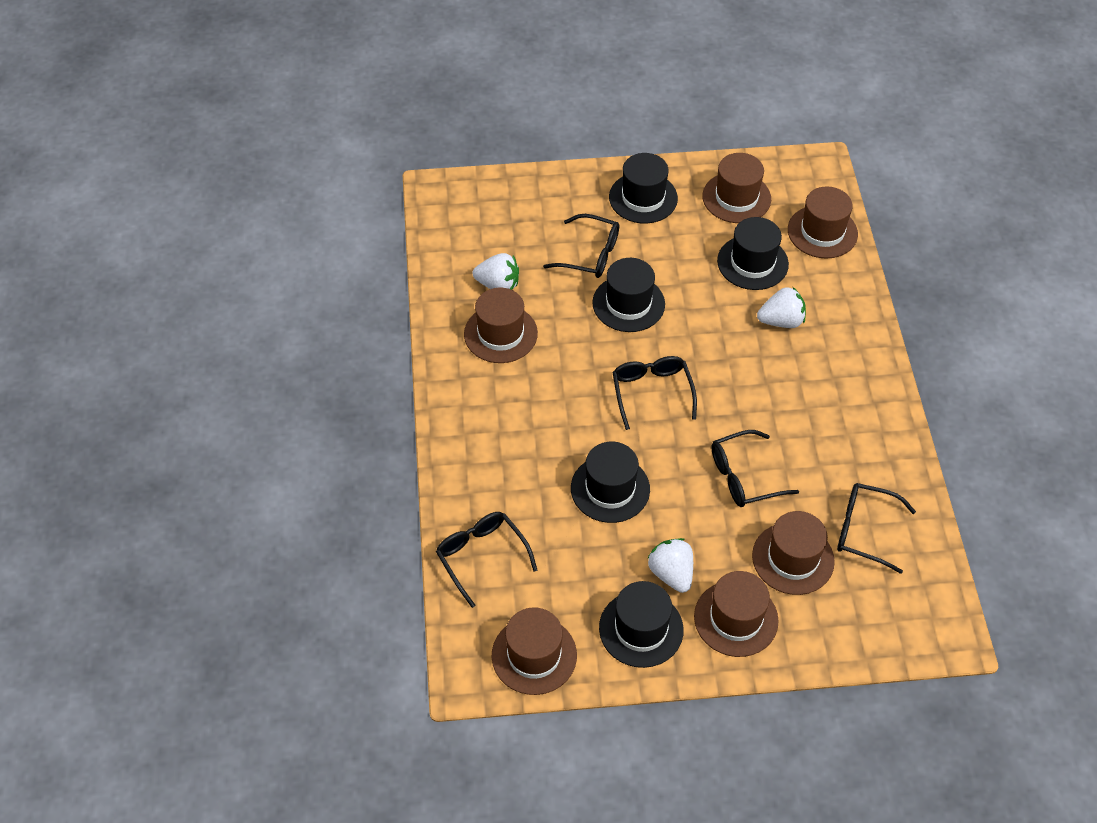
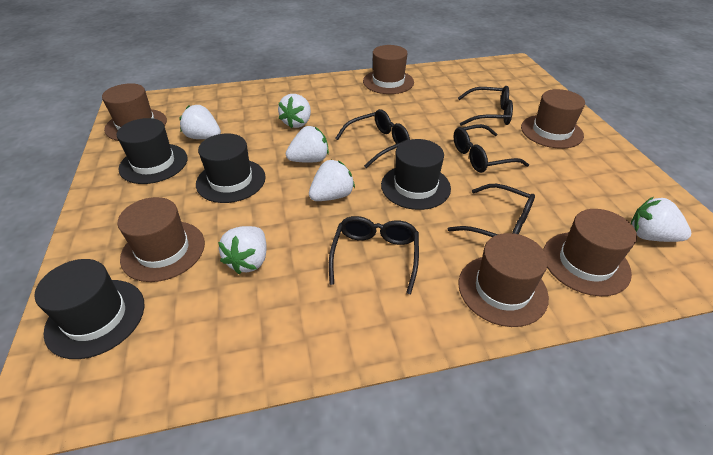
black hat: [571,442,650,523] [592,258,665,332] [599,581,684,668] [609,153,678,223] [717,217,789,290] = 5 -> [34,259,145,359] [117,118,187,184] [196,133,266,203] [381,139,451,210] = 4
white strawberry: [473,253,519,290] [647,538,693,593] [757,287,806,328] = 3 -> [179,105,221,139] [218,226,267,274] [278,94,311,128] [286,126,329,163] [309,160,355,201] [631,197,691,242] = 6

